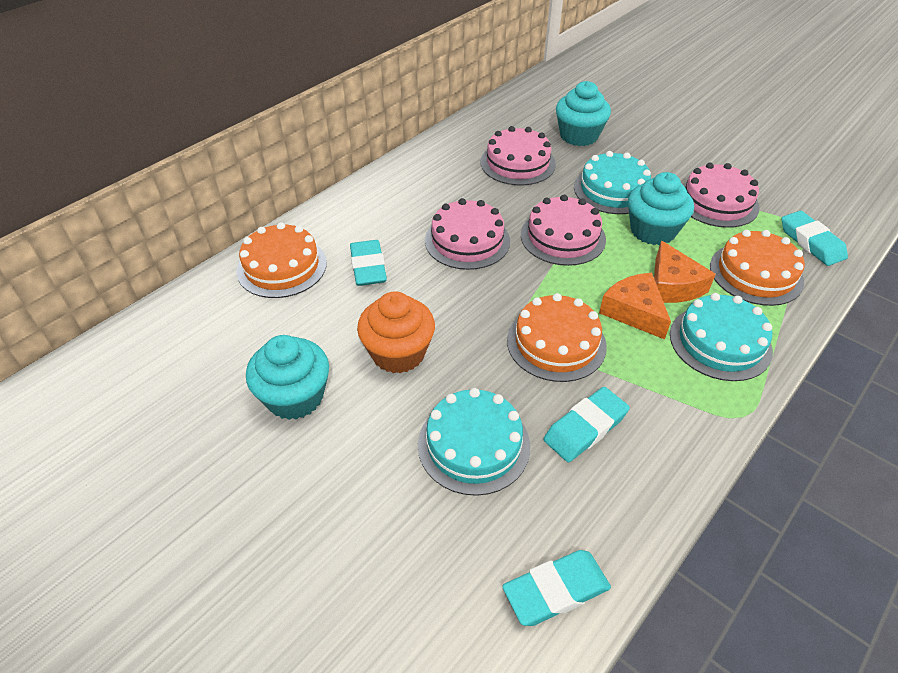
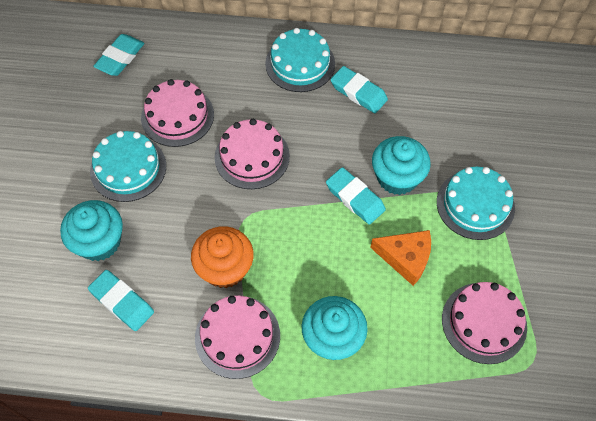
orange cake: [236,222,327,298] [507,293,607,382] [710,230,805,306] = 3 -> none = 0
orange cheese: [599,273,671,340] [654,241,716,303] = 2 -> [370,230,431,286] = 1

